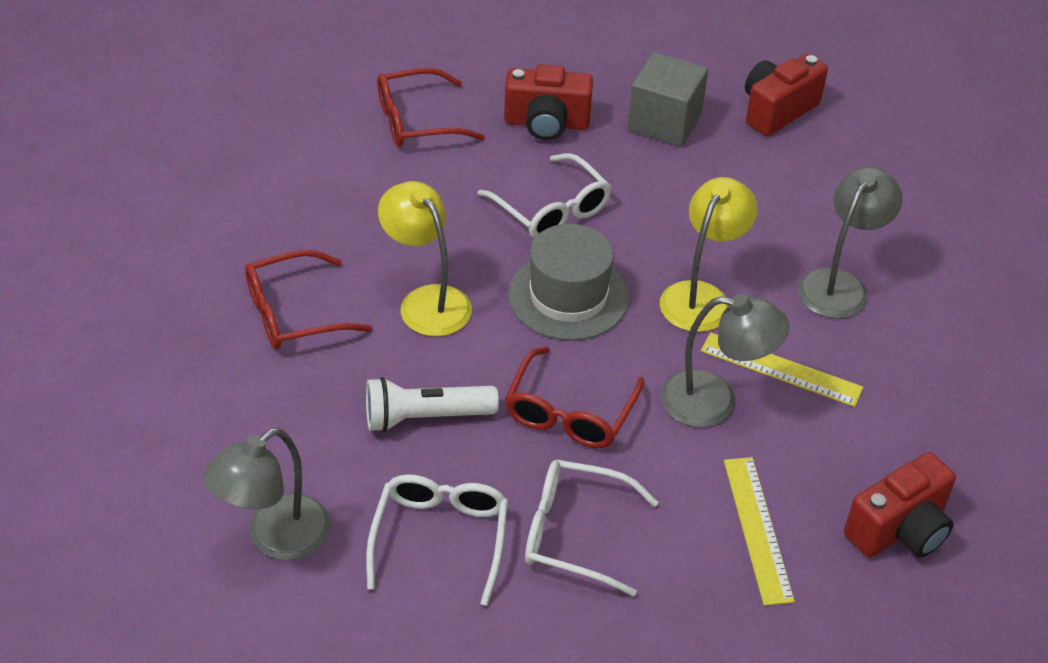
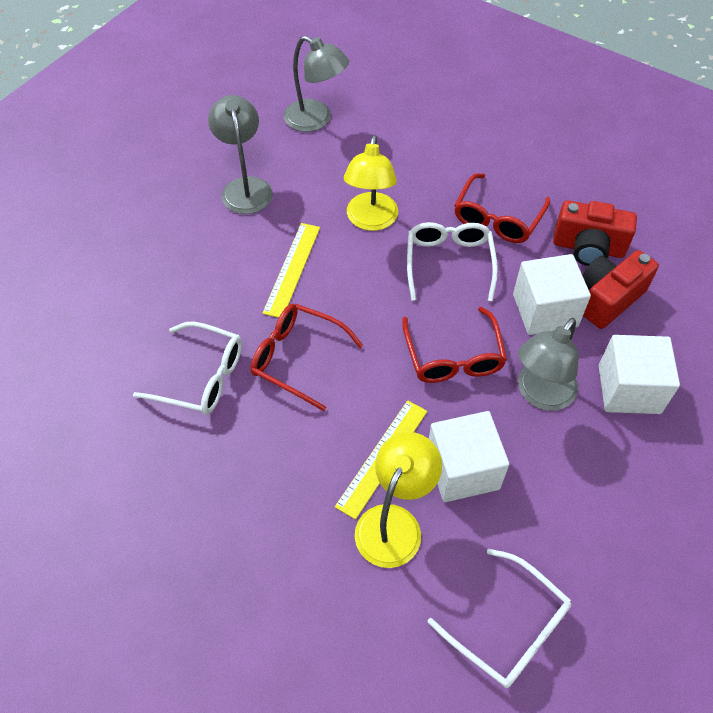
grey cube: [627,52,708,147] = 1 -> none = 0
grey hat: [508,224,629,341] = 1 -> none = 0
red camera: [504,64,593,140] [745,54,828,136] [844,452,956,558] = 3 -> [553,200,637,266] [582,250,659,329] = 2
white cube: none = 0 -> [429,411,509,502] [513,254,591,335] [599,335,680,414] = 3
white flashlight: [366,377,499,432] = 1 -> none = 0

